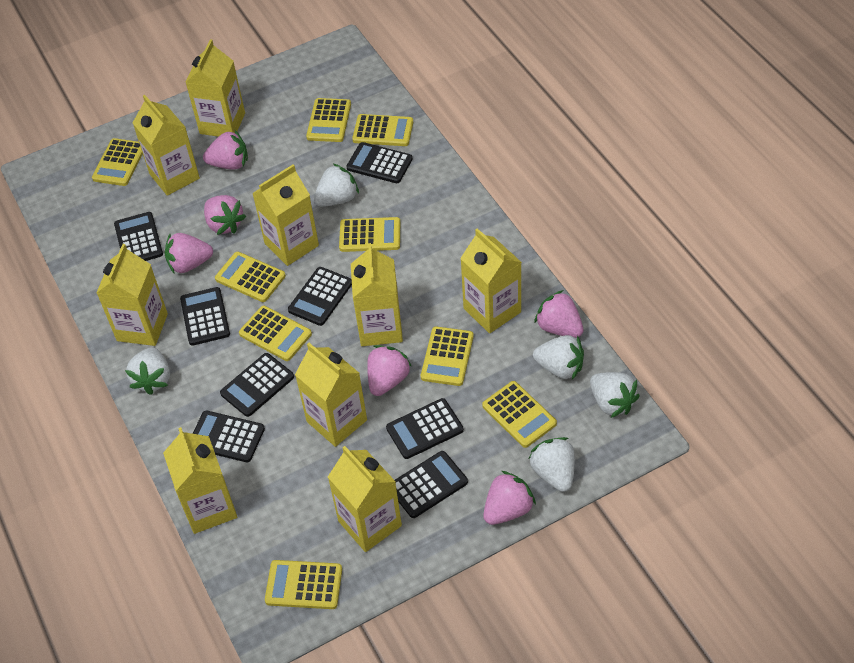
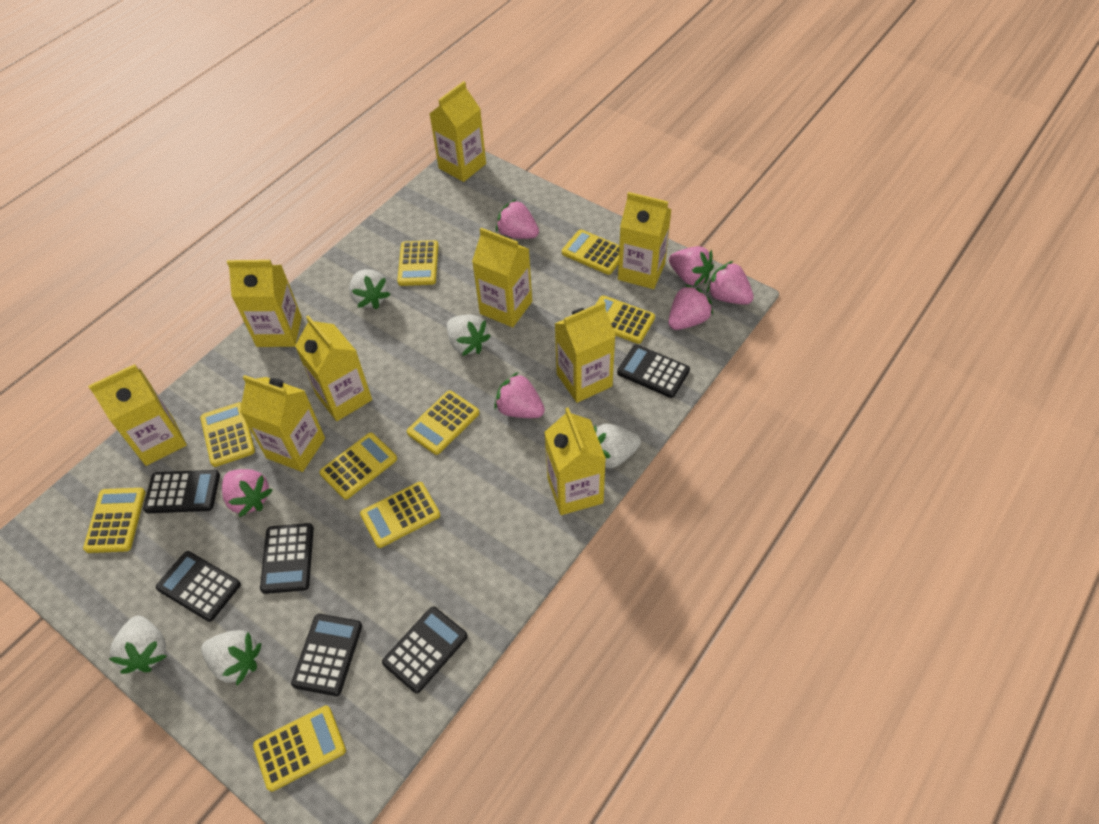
black calculator: [114,212,163,261] [180,287,230,346] [193,411,265,462] [220,353,294,417] [288,267,352,326] [346,142,412,183] [386,398,464,459] [395,451,468,518] = 8 -> [143,470,220,513] [156,551,241,622] [260,523,314,594] [291,614,362,696] [382,607,468,693] [617,344,690,398] = 6

